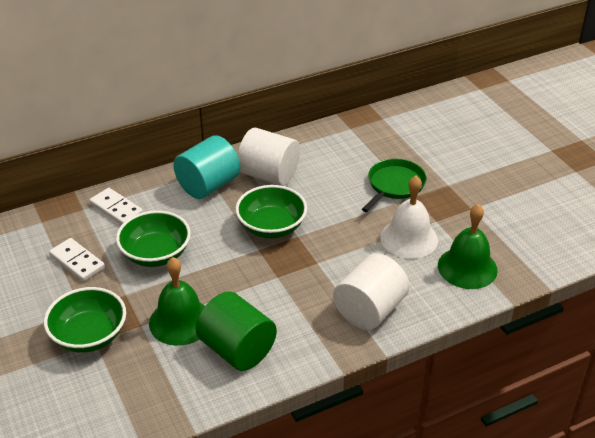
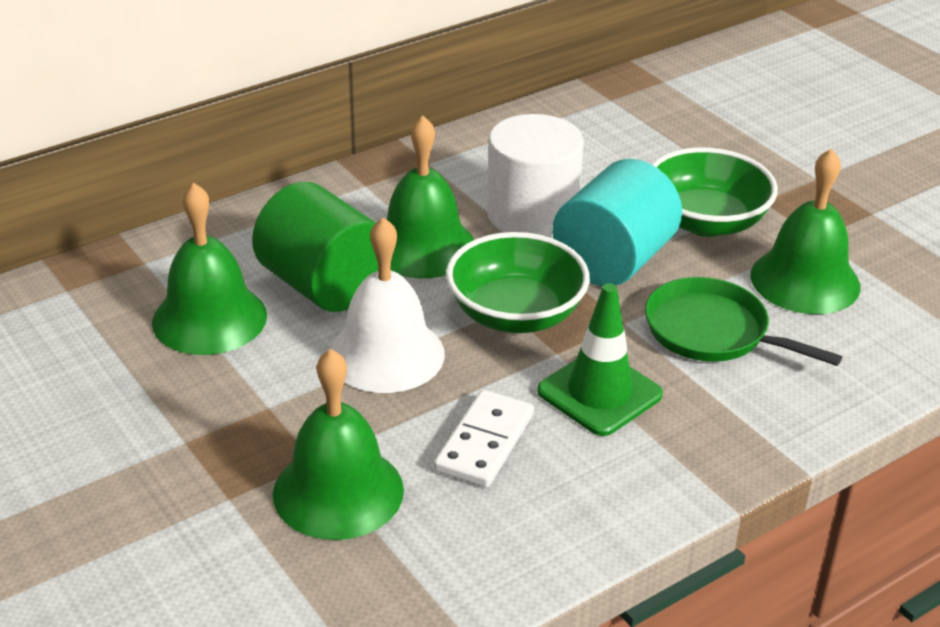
green bell: [149,257,205,346] [438,204,498,289] = 2 -> [152,183,267,355] [273,349,404,540] [387,116,474,278] [750,148,860,314] = 4
green bowl: [44,287,126,353] [116,210,191,267] [235,185,307,238] = 3 -> [446,232,590,333] [652,147,778,237] = 2
green traffic cone: none = 0 -> [537,283,663,436] = 1
white cylinder: [238,128,300,186] [333,253,409,330] = 2 -> [487,114,584,238] = 1
white domino: [49,238,105,281] [89,188,143,225] = 2 -> [434,390,534,487] = 1

